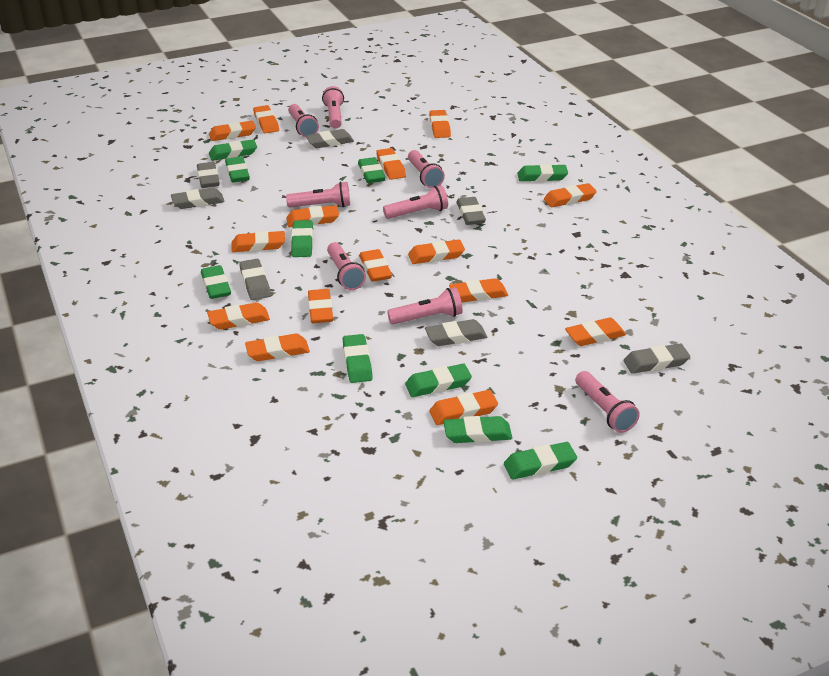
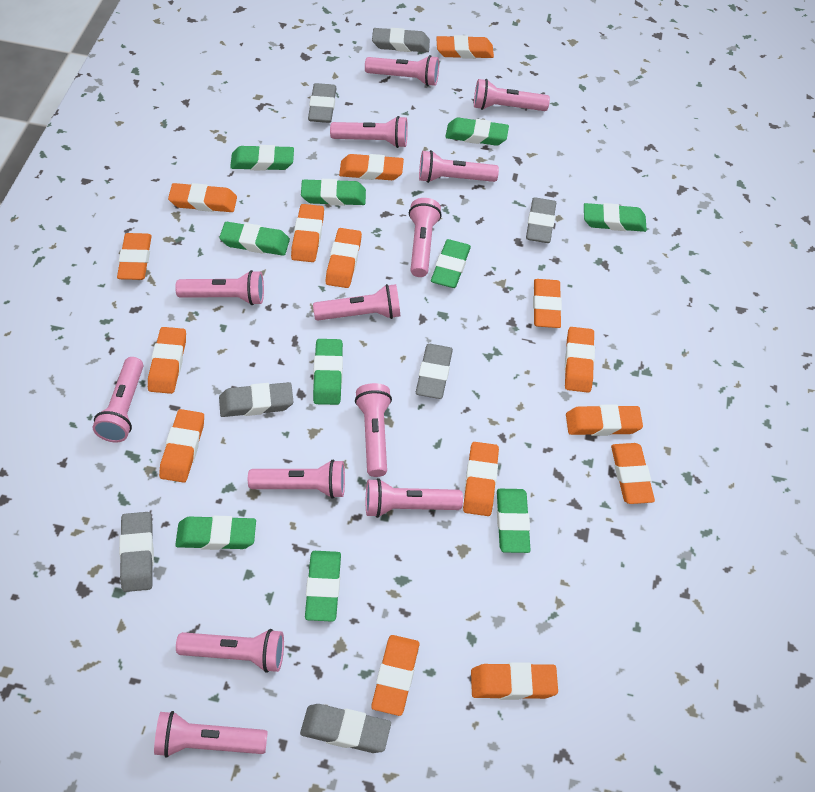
pink flashlight: [286,182,350,207] [288,104,319,138] [322,86,344,129] [327,242,366,290] [383,185,448,219] [387,287,463,324] [408,150,445,189] [575,371,640,433] = 8 -> [93,357,143,443] [154,711,268,758] [175,270,264,305] [176,629,284,673] [248,460,345,499] [313,284,400,321] [330,116,408,148] [355,383,392,477] [365,55,439,86] [366,478,463,518] [409,198,442,277] [419,150,499,183] [474,79,550,111] = 13

